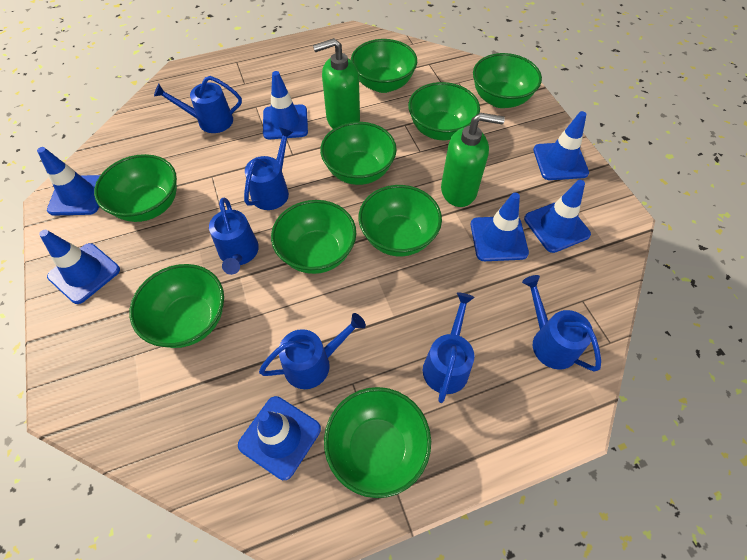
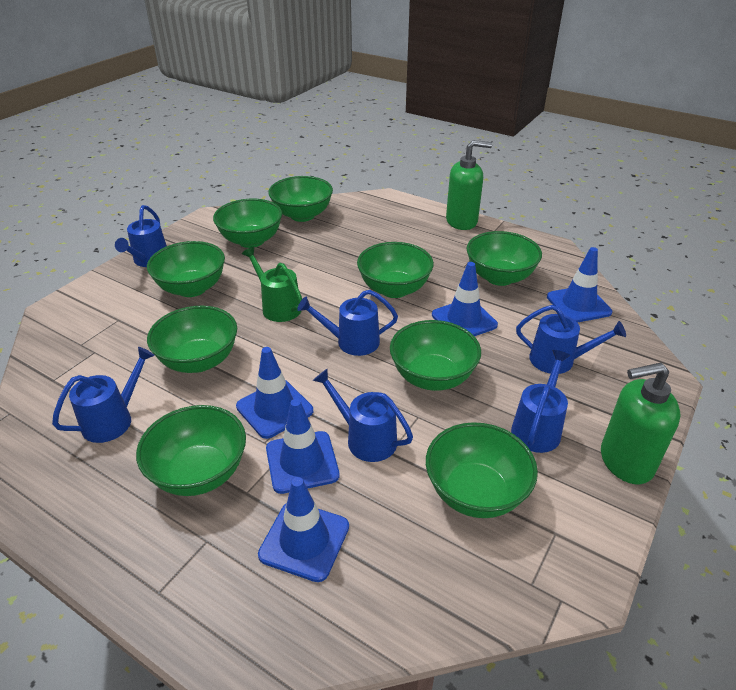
blue traffic cone: [37,147,100,215] [39,230,120,304] [238,396,321,480] [263,71,308,139] [471,193,529,261] [524,180,591,253] [533,111,589,180] = 7 -> [236,347,313,439] [258,477,349,582] [266,399,339,494] [432,262,498,336] [547,247,612,323] = 5
green watering can: none = 0 -> [242,246,302,322] = 1

